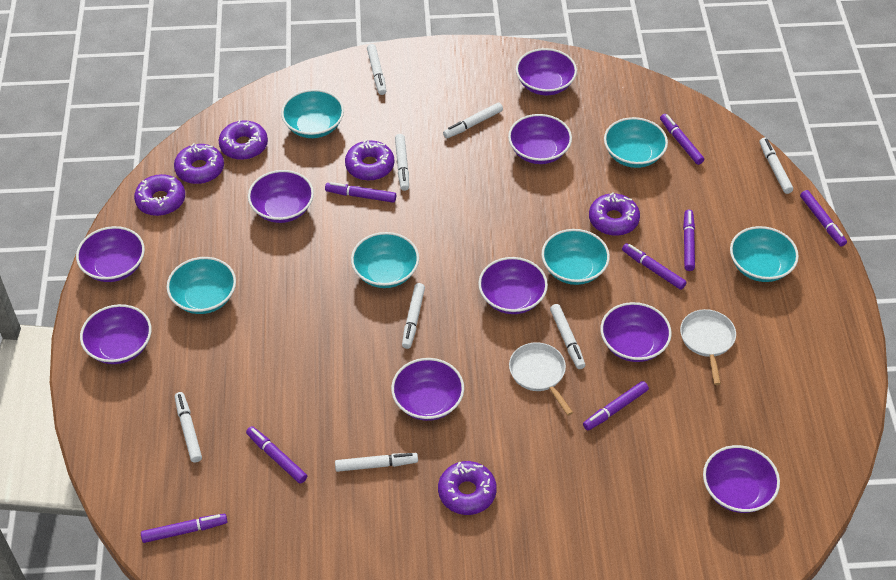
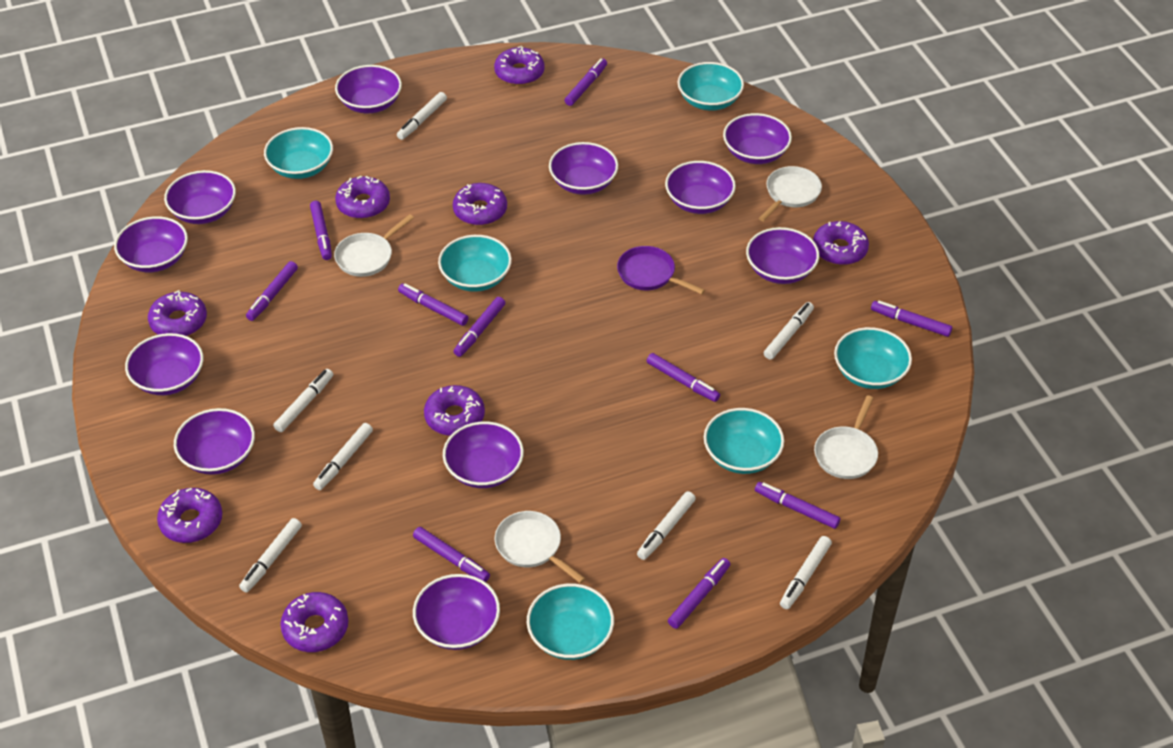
purple bowl: [76,226,145,282] [80,304,152,364] [248,170,314,223] [391,358,464,421] [478,257,548,314] [508,114,572,164] [516,48,577,95] [601,302,672,362] [703,445,780,513] = 9 -> [114,216,188,272] [125,333,203,395] [164,170,236,224] [174,408,255,475] [335,65,402,113] [413,574,500,650] [443,421,524,488] [549,142,618,195] [665,161,736,214] [723,113,792,164] [746,227,819,284] = 11
purple donut: [134,174,185,216] [174,143,224,184] [219,120,268,160] [345,139,394,181] [438,461,497,515] [589,192,640,236] = 6 -> [148,290,207,336] [157,488,222,543] [280,592,348,652] [335,176,390,219] [424,385,485,436] [453,183,507,225] [494,46,545,85] [813,221,869,265] = 8
purple marker: [141,514,227,543] [246,426,307,484] [325,182,396,203] [583,381,649,430] [622,243,687,290] [660,114,704,165] [683,210,695,271] [800,190,847,247] = 8 -> [246,261,298,321] [310,201,332,260] [398,283,468,326] [413,527,490,582] [453,297,505,357] [564,59,607,106] [647,353,720,402] [668,558,730,629] [755,482,840,529] [871,301,952,337] = 10
purple pan: none = 0 -> [617,246,705,294] = 1
white marker: [175,392,202,463] [335,453,418,472] [367,44,386,95] [395,134,409,191] [402,283,425,349] [443,102,503,138] [550,304,585,369] [760,138,793,194] = 8 -> [239,518,302,592] [273,369,333,432] [313,423,373,490] [397,92,447,140] [637,491,696,560] [764,302,814,360] [780,536,832,609] = 7
white pan: [509,342,573,415] [680,309,736,385] = 2 -> [334,214,414,277] [495,511,585,583] [759,166,822,221] [814,395,878,479] = 4

